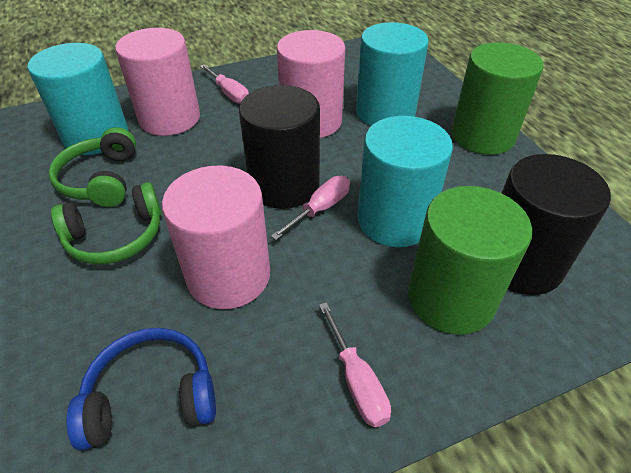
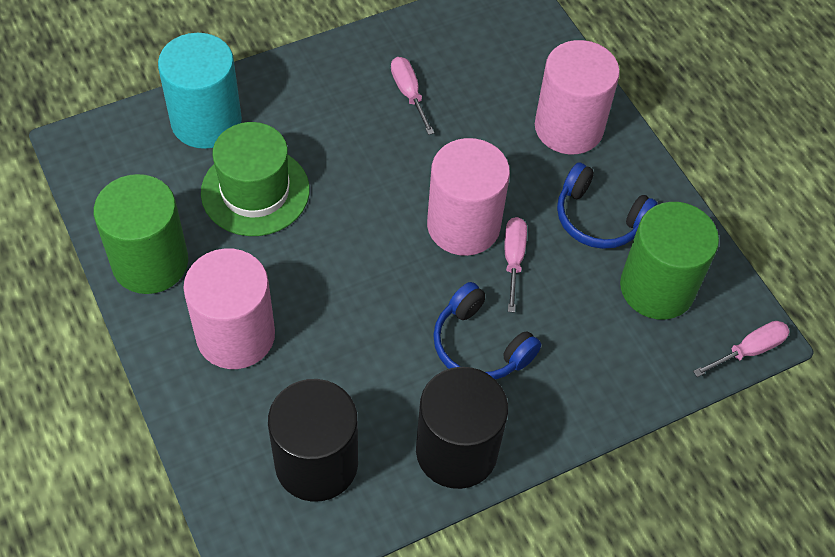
blue headphones: [66,328,216,450] = 1 -> [433,282,541,380] [557,162,658,249] = 2
green hat: none = 0 -> [201,122,310,236] = 1
green headphones: [49,127,136,207] [51,182,161,264] = 2 -> none = 0
turquoise cylinder: [28,43,128,155] [356,22,429,126] [357,116,453,247] = 3 -> [158,33,242,149] = 1

